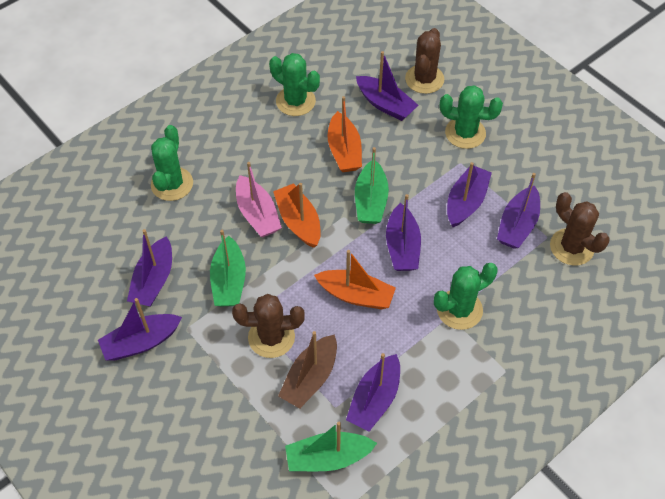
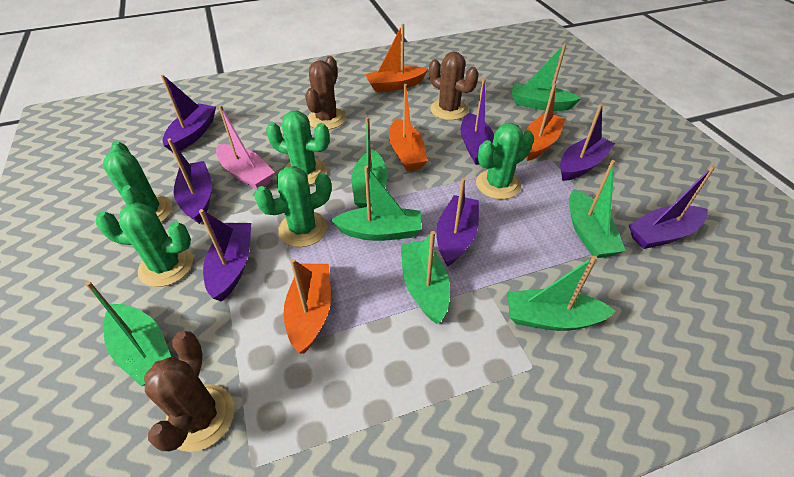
brown boat: [278,331,337,409] = 1 -> none = 0
green boat: [210,230,246,306] [285,422,377,471] [355,147,389,224] = 3 -> [85,281,171,386] [331,166,421,241] [351,117,388,208] [401,231,450,324] [507,256,615,331] [512,43,581,111] [569,160,626,258] = 7
green cactus: [151,125,193,201] [269,53,320,116] [434,263,498,330] [440,85,503,149] = 4 -> [95,202,193,287] [103,141,172,222] [254,166,332,247] [266,111,330,185] [476,123,534,199] = 5
orange boat: [273,183,321,248] [314,250,396,309] [328,96,362,172] = 3 -> [284,259,331,354] [365,24,428,92] [389,84,427,171] [525,83,565,161] = 4

